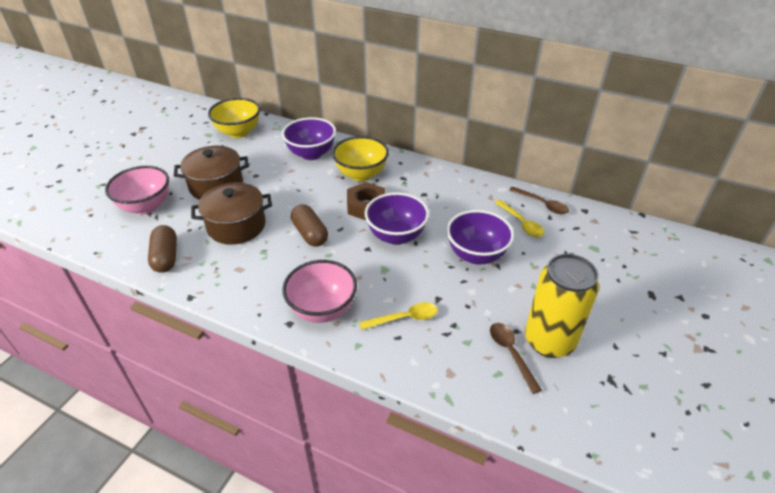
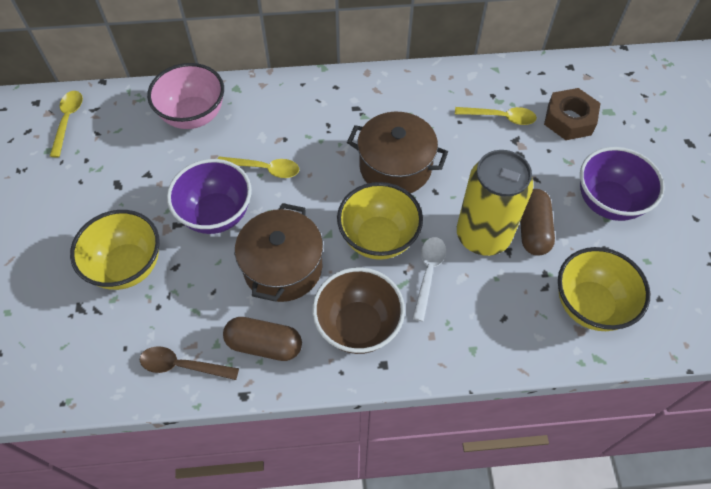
brown bowl: none = 0 -> [312,267,405,354] = 1
brown spoon: [490,323,542,394] [509,186,569,214] = 2 -> [140,346,239,380] = 1
pink bowl: [105,166,169,215] [282,260,357,323] = 2 -> [147,63,224,129] = 1
purple bowl: [282,117,336,160] [365,192,429,245] [447,210,514,264] = 3 -> [167,159,251,234] [580,147,665,221] = 2
white spoon: none = 0 -> [412,237,446,322] = 1
yellow bowl: [208,98,260,138] [332,136,389,181] = 2 -> [70,210,160,290] [337,182,423,260] [558,247,650,331] = 3
yellow spoon: [359,302,438,330] [495,200,544,237] = 2 -> [50,91,83,157] [218,156,299,178] [455,107,537,125] = 3

